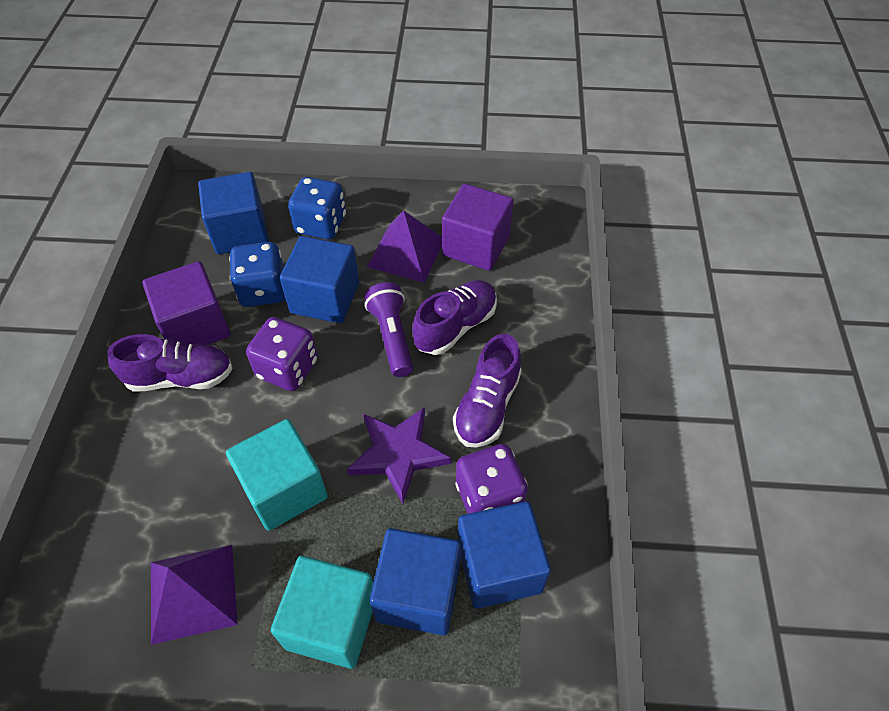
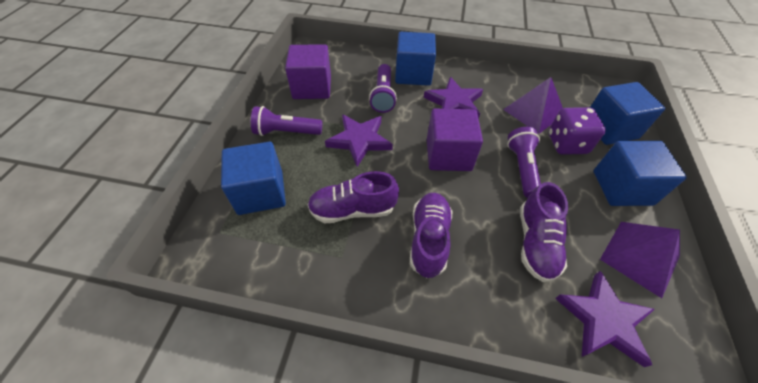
blue dice: [229,242,285,307] [288,177,346,240] = 2 -> none = 0
purple dice: [246,317,318,391] [455,444,528,514] = 2 -> [549,107,606,155] = 1
purple flashlight: [364,282,413,377] = 1 -> [251,106,322,136] [369,64,397,113] [507,127,541,198] = 3
purple star: [346,407,451,504] = 1 -> [325,114,393,167] [424,77,483,119] [555,271,655,367] = 3
turquoise cube: [226,419,328,531] [271,556,373,669] = 2 -> none = 0

